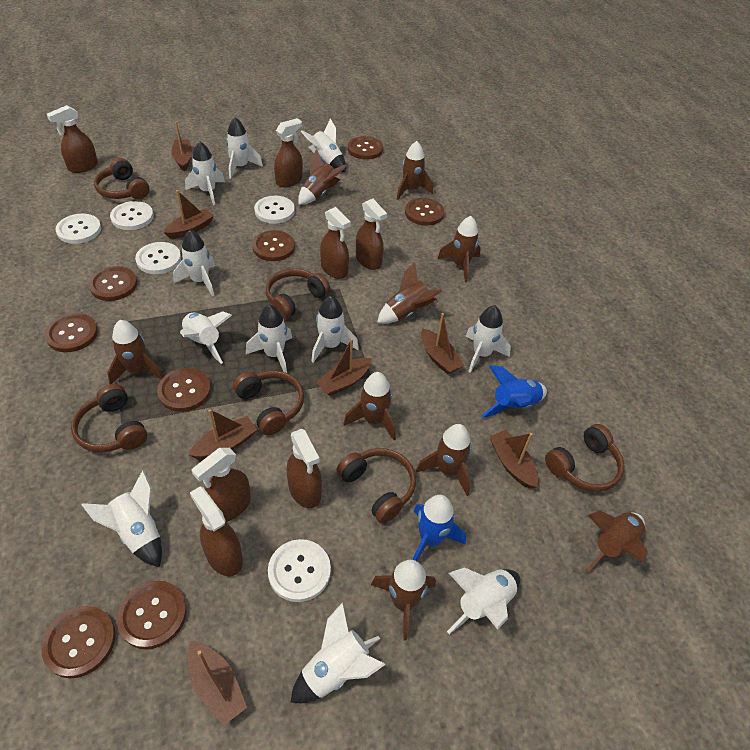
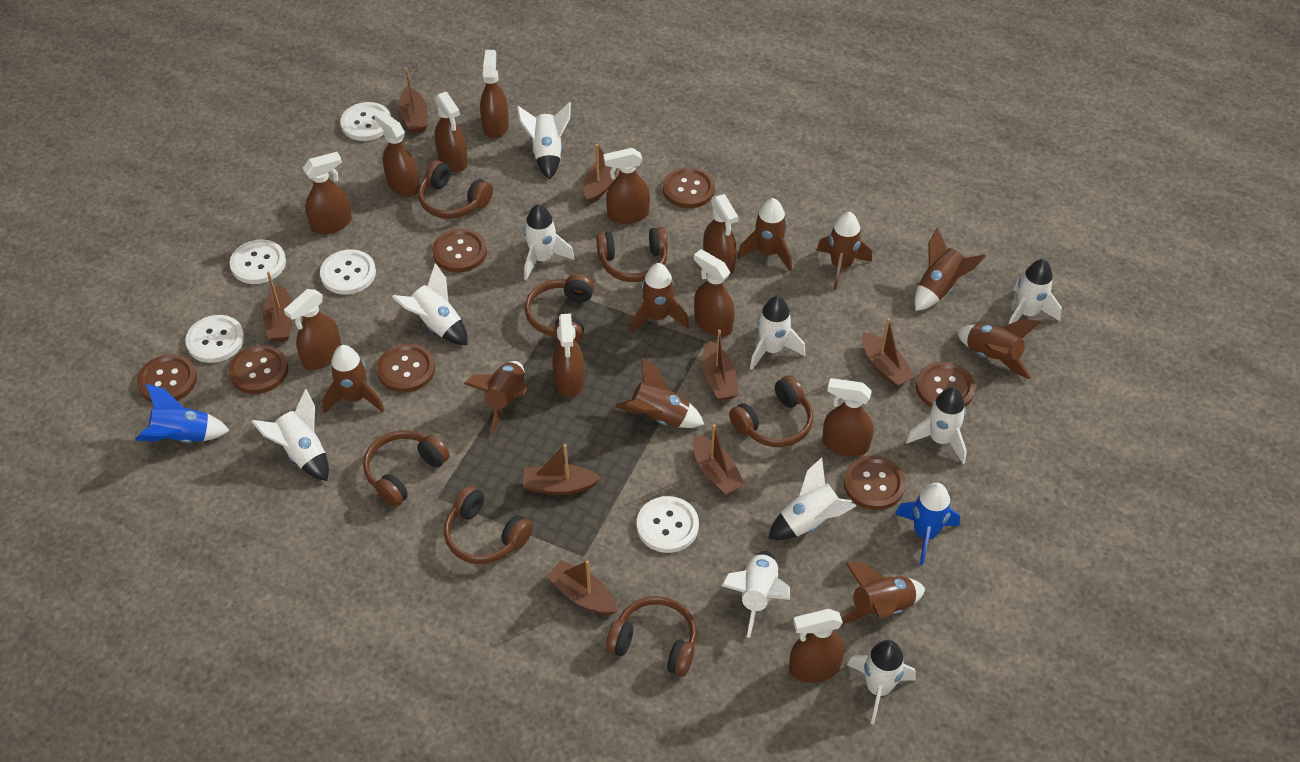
brown boat: [163,190,214,239] [171,122,193,171] [187,641,247,726] [189,409,257,460] [316,338,372,396] [421,313,464,374] [489,430,538,489] = 7 -> [263,271,293,342] [399,67,428,134] [523,444,601,495] [547,560,617,615] [584,144,618,204] [693,424,745,495] [702,330,739,401] [862,318,915,387] = 8
brown button: [41,606,116,678] [45,313,98,352] [89,266,137,301] [117,581,187,649] [157,368,211,412] [252,230,295,261] [348,136,383,159] [405,198,444,226] = 8 -> [137,354,197,402] [229,345,288,394] [377,343,435,393] [432,228,487,272] [663,167,715,208] [844,455,906,510] [916,361,975,407] = 7
brown headphones: [71,384,147,452] [94,158,150,199] [233,370,304,435] [266,268,330,319] [337,448,416,523] [545,424,625,492] = 6 -> [363,430,450,507] [418,160,493,219] [444,486,533,564] [525,274,594,343] [596,227,668,282] [606,596,697,677] [729,376,813,447] = 7
brown spray bottle: [47,105,98,173] [190,486,243,576] [192,448,251,522] [274,118,303,187] [287,429,322,508] [320,207,351,279] [356,199,387,270] = 7 -> [284,289,341,370] [303,152,352,234] [374,111,420,197] [435,91,468,172] [480,50,509,139] [553,313,584,398] [603,148,650,224] [694,249,735,337] [703,194,738,276] [789,609,845,683] [822,378,873,457] = 11
white rocket: [81,470,162,567] [173,230,215,297] [180,311,232,364] [185,141,225,205] [226,117,263,179] [246,304,292,373] [290,603,386,703] [301,119,346,172] [311,296,359,363] [447,567,520,634] [465,305,511,373] = 11 -> [251,389,329,481] [392,263,468,345] [517,102,571,179] [524,204,575,280] [721,551,790,638] [750,296,805,370] [768,457,856,540] [847,640,916,725] [906,387,967,464] [1008,259,1062,324] = 10

